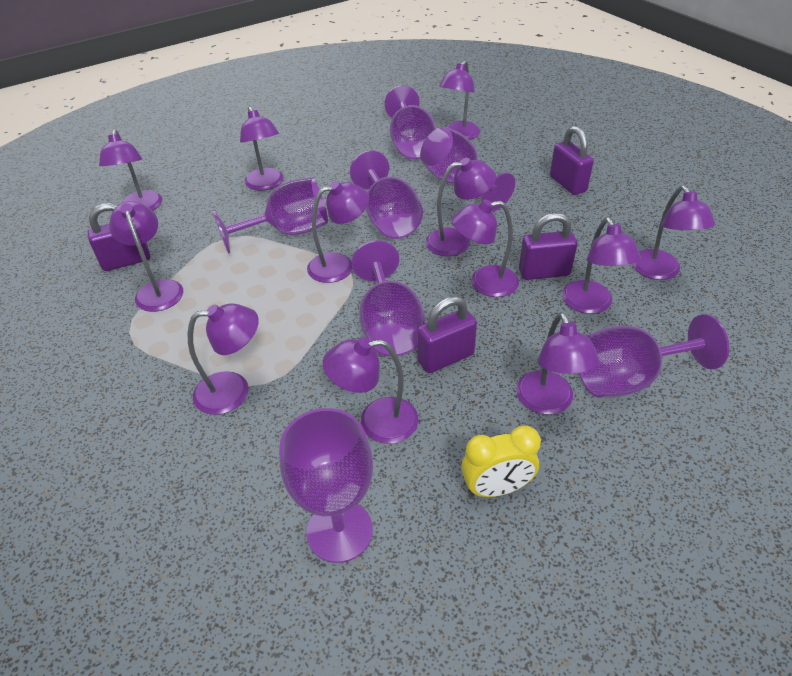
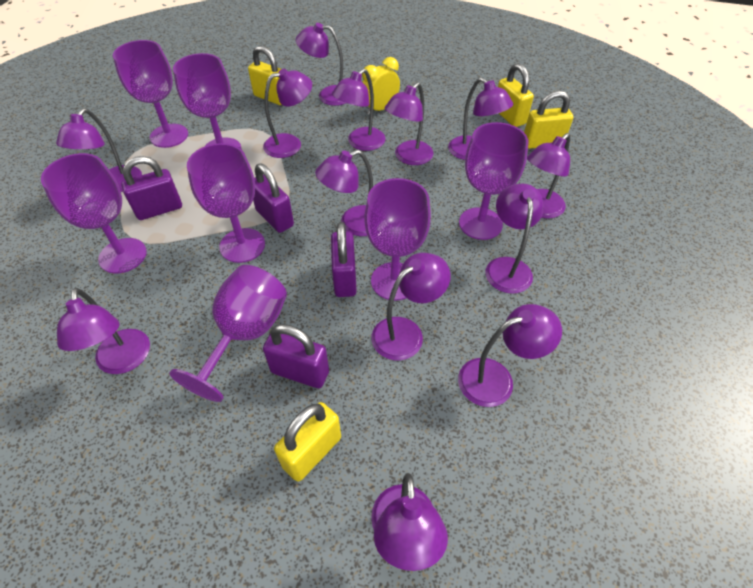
purple lamp: [99,129,162,211] [109,201,183,312] [188,303,259,415] [240,106,284,191] [307,181,369,283] [323,337,418,444] [426,158,496,256] [439,60,480,140] [452,199,519,297] [516,312,600,414] [562,217,641,314] [632,185,715,280] = 12 -> [56,109,142,192] [57,288,150,374] [263,69,312,158] [296,23,346,106] [315,150,373,236] [332,69,385,151] [371,253,451,360] [371,473,448,571] [384,82,433,165] [448,78,513,160] [458,304,562,407] [486,183,544,294] [527,133,570,219] = 13
yellow padlock: none = 0 -> [248,46,282,105] [274,402,341,482] [498,63,534,127] [524,90,573,149] = 4

